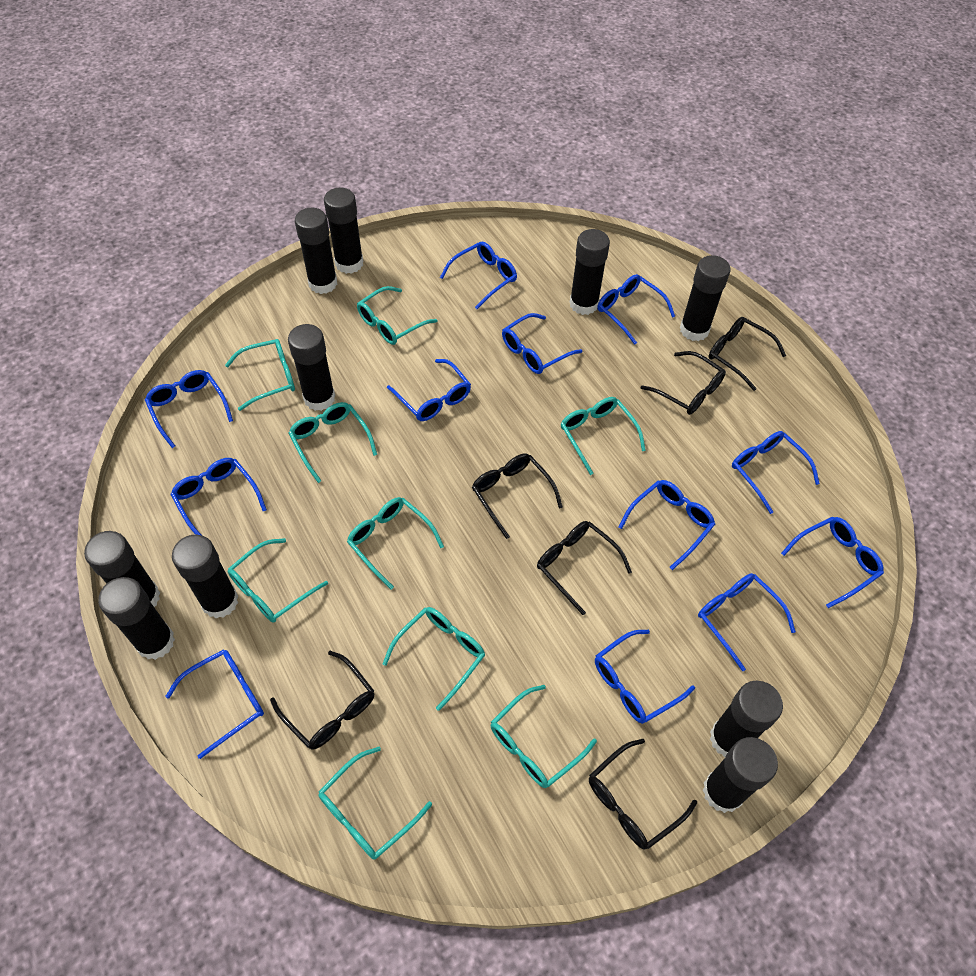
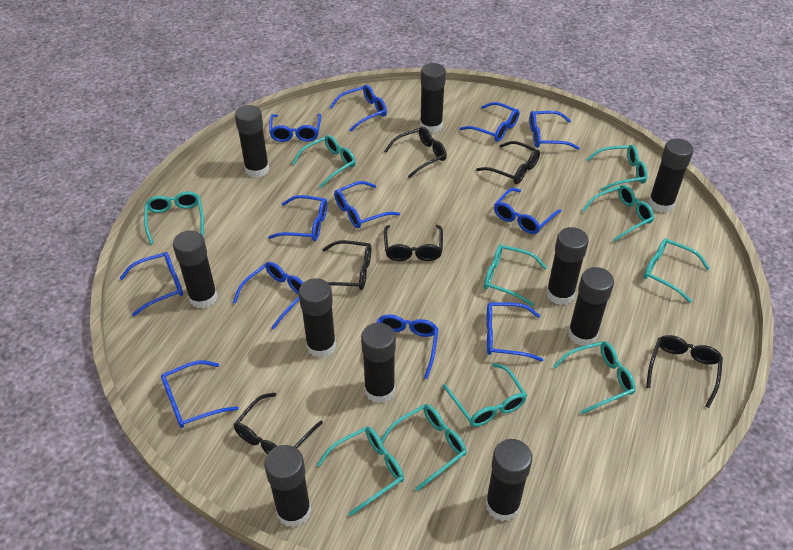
turquoise glasses: [225,339,295,411] [228,538,328,623] [288,402,377,483] [319,747,432,860] [347,497,444,589] [357,286,437,345] [382,607,485,711] [491,685,597,788] [561,397,646,475] = 9 -> [144,191,204,245] [292,135,356,188] [317,427,404,516] [381,404,467,491] [442,363,527,427] [484,245,547,306] [553,341,636,414] [582,185,654,242] [586,145,648,191] [643,238,710,303] = 10

